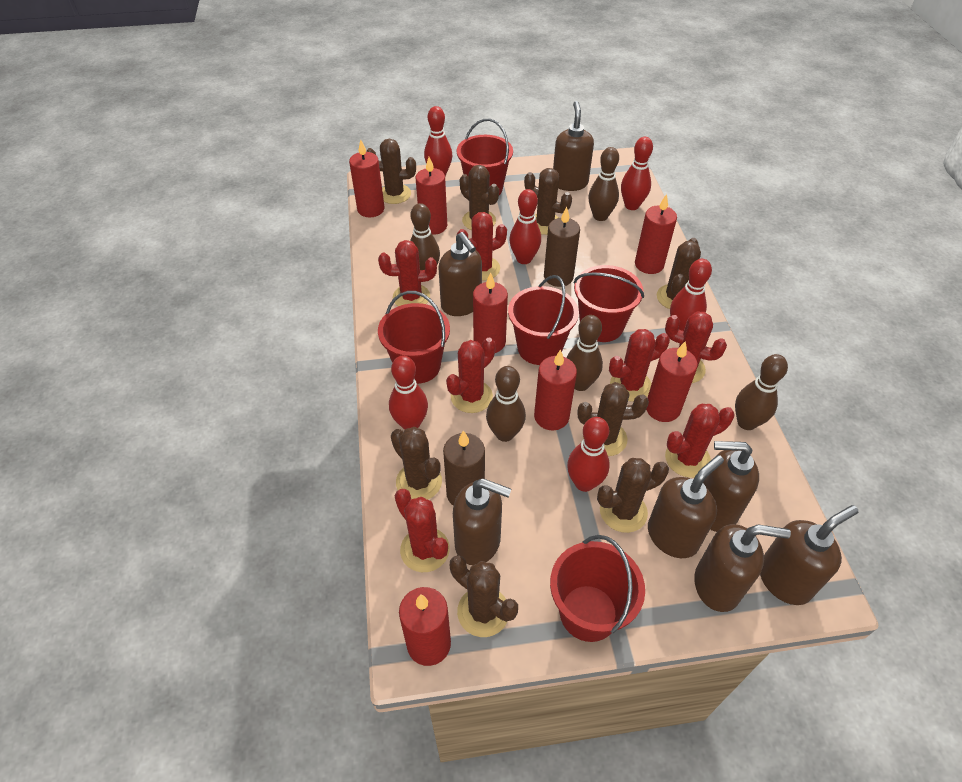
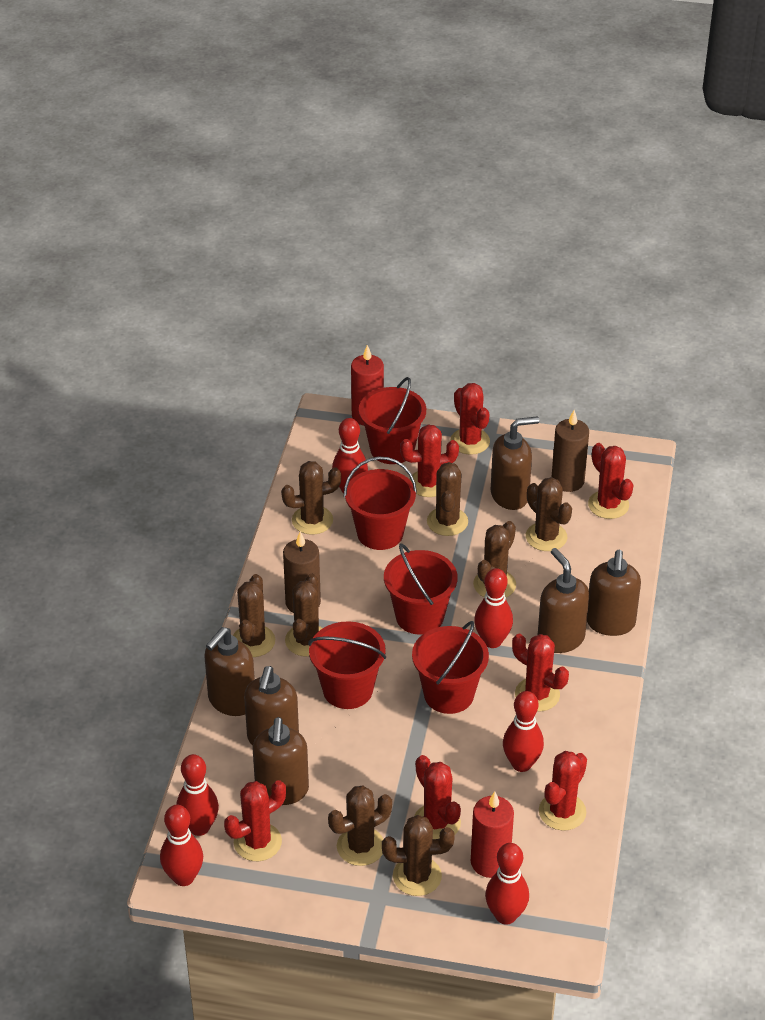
brown bowling pin: [410,203,440,270] [486,366,526,442] [567,315,603,391] [588,147,619,221] [735,354,788,430] = 5 -> none = 0
brown soap dispenser: [438,232,482,316] [453,478,511,565] [553,101,594,191] [648,455,724,558] [694,524,791,612] [703,441,759,532] [760,505,858,605] = 7 -> [205,627,255,716] [244,666,299,746] [252,717,309,805] [491,416,539,510] [538,548,589,653] [587,550,641,636] = 6
red candle: [349,139,384,217] [399,587,451,666] [416,157,447,235] [473,273,508,353] [534,349,577,430] [635,194,677,274] [646,341,698,422] = 7 -> [351,345,384,426] [471,792,514,878] = 2

